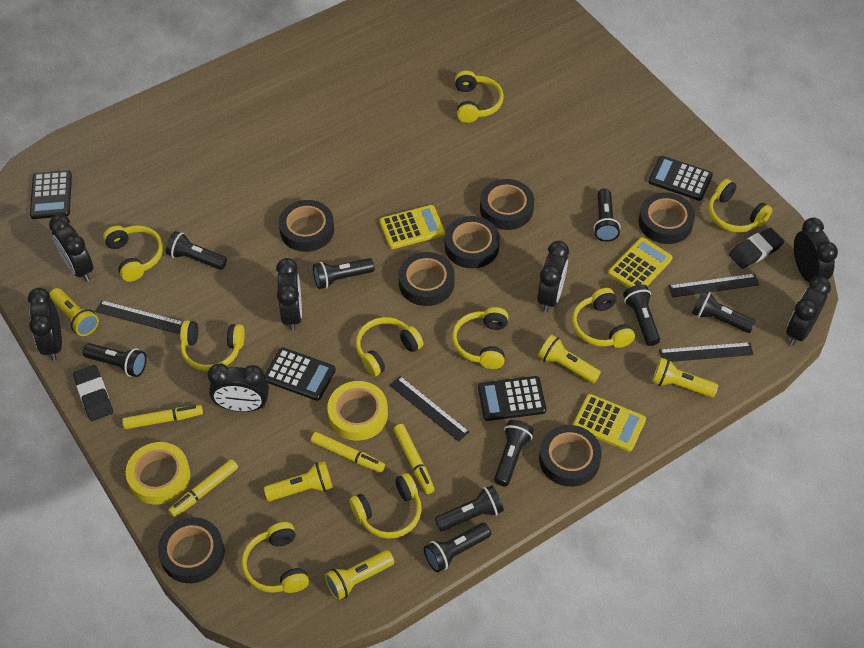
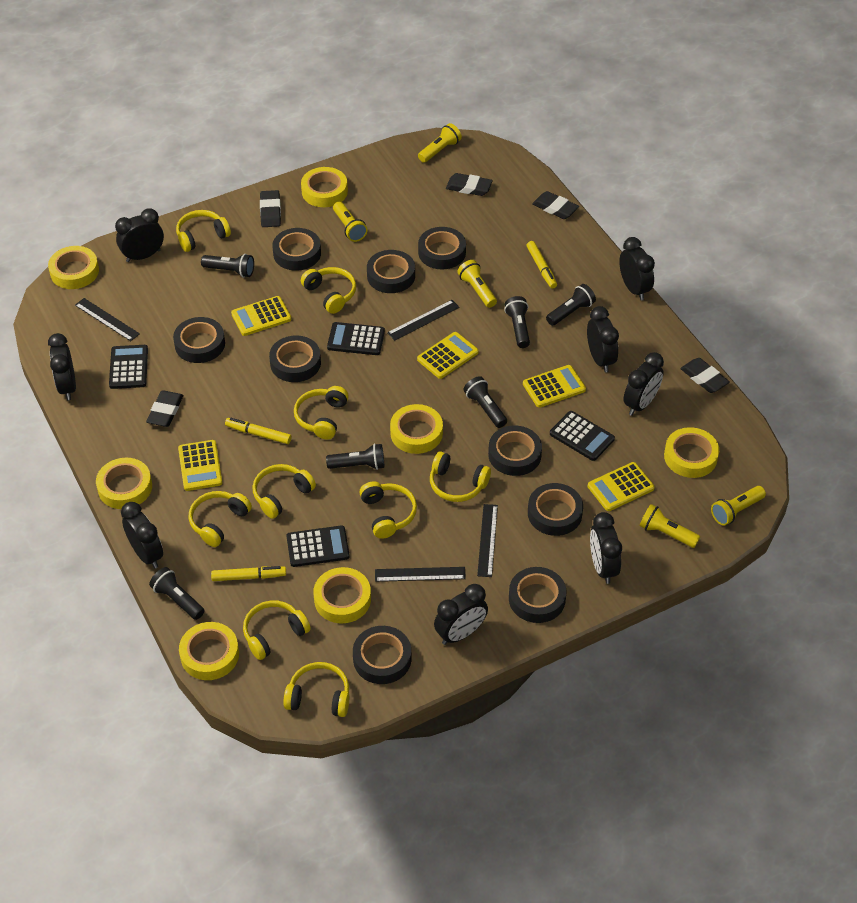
black clock: [28,288,62,361] [49,214,93,282] [208,363,269,412] [276,258,302,331] [537,241,569,312] [786,277,831,345] [794,218,838,282] = 7 -> [48,333,76,400] [115,208,164,262] [121,502,163,568] [434,584,488,645] [587,306,619,372] [590,512,622,584] [619,237,655,301] [623,352,664,416] = 8
black eraser: [73,365,113,421] [729,228,784,269] = 2 -> [146,390,183,427] [260,190,281,227] [446,173,493,196] [532,191,579,219] [680,358,730,393] = 5
black flashlight: [83,343,147,377] [166,231,227,270] [313,258,375,289] [424,523,491,572] [435,485,504,532] [494,420,534,486] [593,188,620,242] [623,284,660,346] [692,290,756,333] = 9 -> [149,567,205,620] [201,254,254,277] [326,443,384,470] [464,376,507,428] [504,296,530,348] [546,284,596,326] = 6
black tape: [158,517,225,583] [279,200,334,252] [398,252,455,306] [445,216,500,269] [480,179,534,230] [539,425,602,487] [639,192,695,244] = 7 -> [173,317,225,363] [269,335,321,382] [272,228,321,271] [353,626,412,684] [367,250,415,293] [418,227,466,269] [488,426,542,476] [509,567,566,623] [528,483,583,536] = 9
yellow calculator: [380,205,445,249] [573,394,646,452] [608,237,673,288] = 3 -> [178,440,222,491] [231,296,292,336] [417,332,479,379] [523,365,586,408] [588,462,655,511] = 5
yellow marker: [122,405,203,429] [168,459,238,517] [311,432,385,473] [393,424,435,494] = 4 -> [211,566,286,581] [225,418,291,444] [527,241,557,289] = 3
yellow tape: [126,442,190,505] [327,381,388,441] = 2 -> [48,246,99,289] [96,458,152,509] [179,622,239,680] [301,167,348,207] [313,567,371,623] [390,404,443,454] [664,427,719,478] = 7

